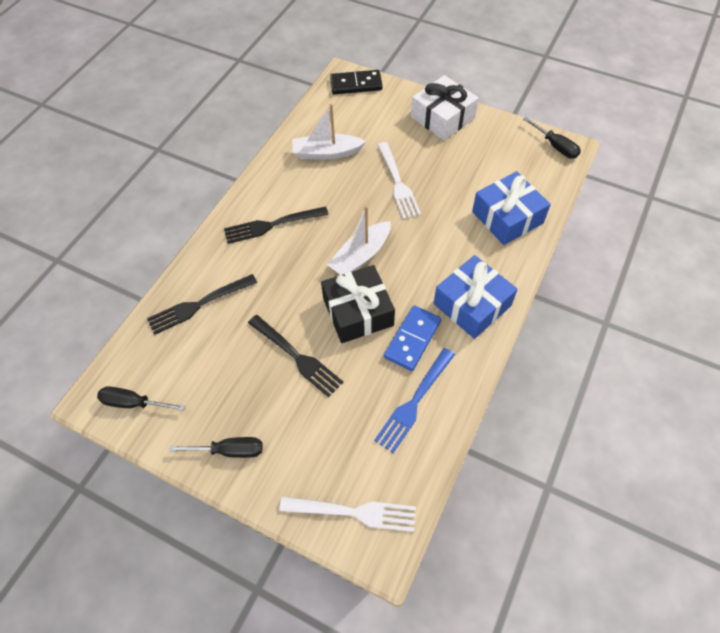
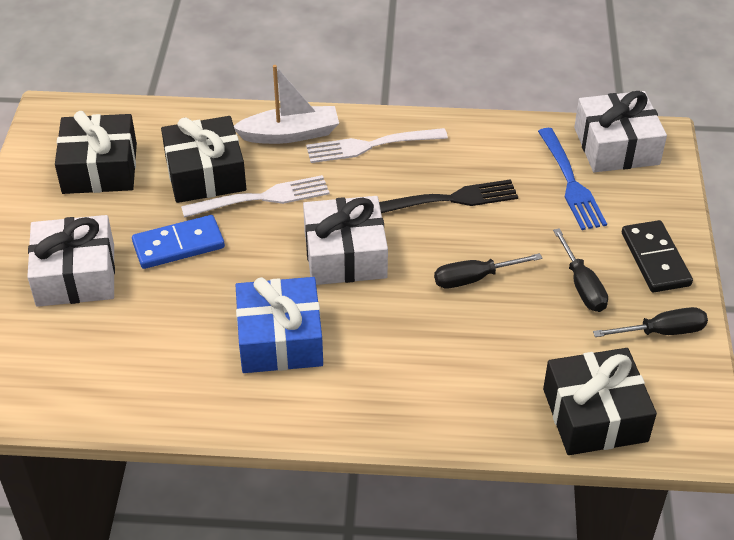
black fork: [147,274,257,335] [224,206,329,244] [248,315,343,397] = 3 -> [379,179,518,213] = 1
black gift: [321,265,395,343] = 1 -> [55,111,137,194] [161,116,246,203] [543,348,657,455] = 3
blue gift: [434,255,518,339] [472,171,551,245] = 2 -> [236,277,323,373] = 1
white boat: [292,104,366,160] [327,206,391,275] = 2 -> [234,65,339,144] = 1
white gift: [411,75,479,140] = 1 -> [27,215,115,307] [303,196,388,285] [574,91,667,172] = 3

